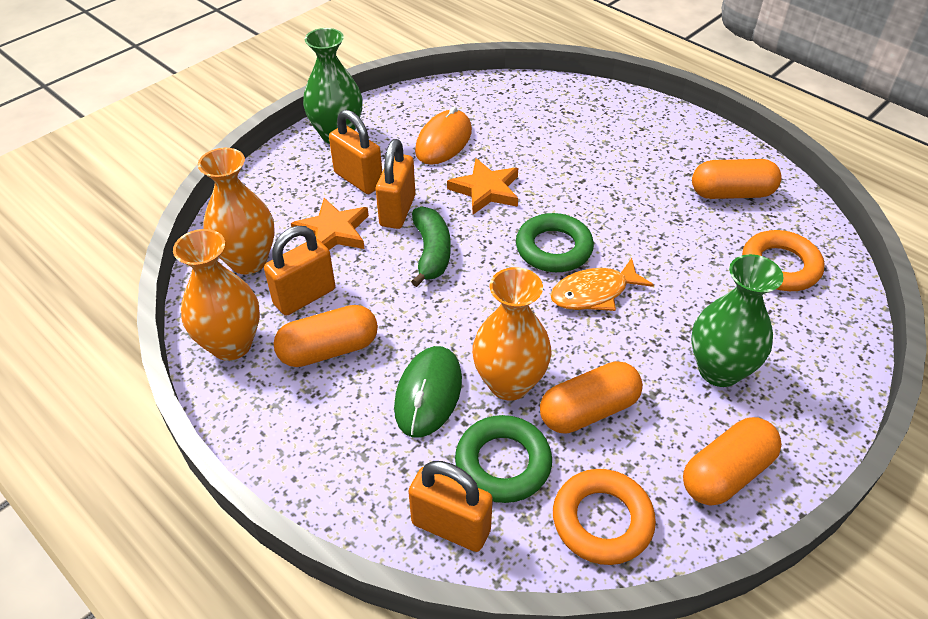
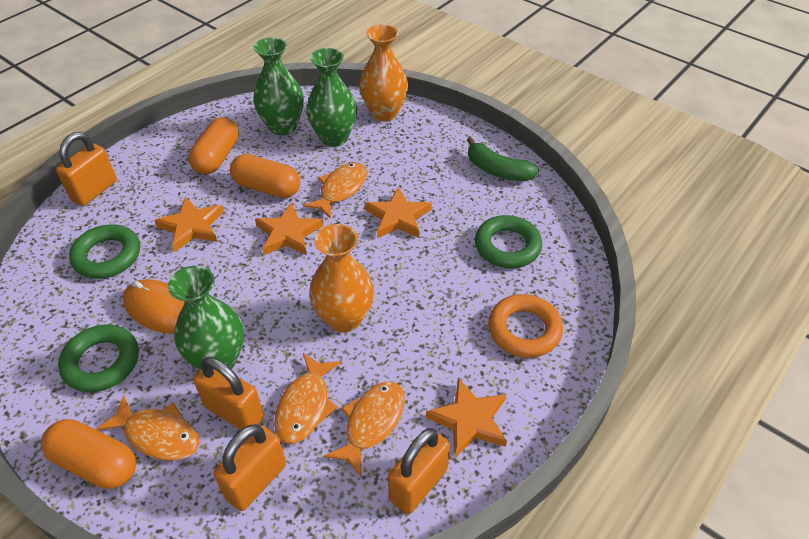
green mouse: [394,346,462,438] = 1 -> none = 0
green ring: [455,415,552,503] [516,213,594,272] = 2 -> [58,325,139,392] [69,224,140,279] [475,215,542,269] = 3
green vase: [303,28,363,144] [691,254,784,387] = 2 -> [168,266,244,370] [253,37,304,135] [306,48,357,147] = 3
orange capsule: [273,305,378,367] [540,361,643,434] [683,417,782,506] [692,159,782,199] = 4 -> [41,419,136,489] [188,117,239,174] [230,154,300,198] = 3
orange fish: [550,258,654,311] = 1 -> [96,395,199,461] [274,353,341,444] [303,162,367,219] [324,381,405,477] = 4
orange ring: [553,469,656,565] [742,230,825,291] = 2 -> [488,294,563,358] = 1
orange star: [291,198,369,250] [447,158,518,214] = 2 -> [154,197,224,252] [255,202,323,256] [365,187,432,238] [426,378,507,458] = 4
orange vase: [173,229,260,361] [198,148,275,274] [472,267,552,401] = 3 -> [309,224,374,332] [359,24,408,121] = 2

